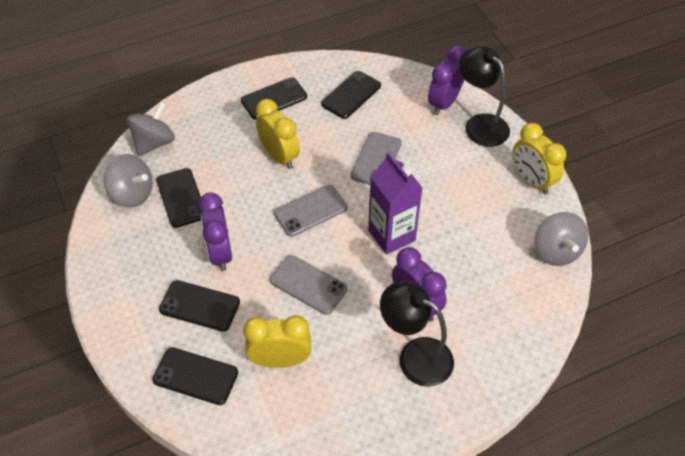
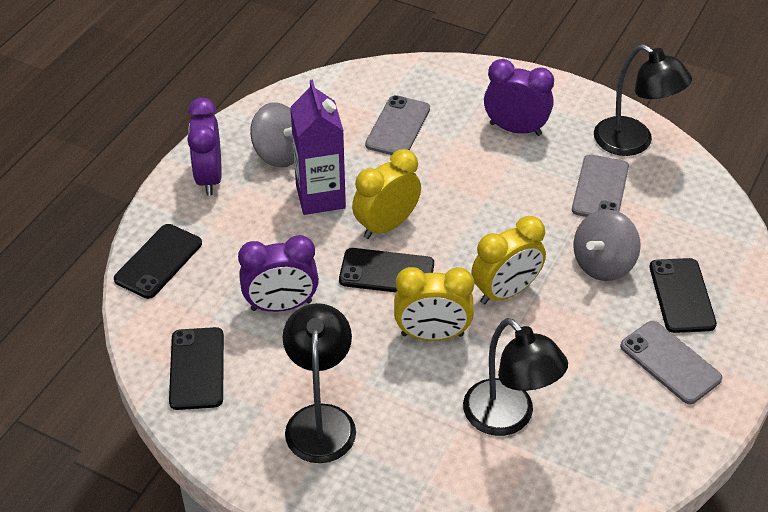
black lamp: [380,282,454,387] [459,46,510,147] = 2 -> [282,303,356,463] [463,318,568,436] [594,44,692,156] = 3
black phone: [152,347,238,405] [156,168,202,228] [159,280,240,332] [241,77,307,119] [321,71,381,119] = 5 -> [114,224,202,299] [169,327,224,410] [339,248,434,292] [649,258,717,333] = 4
grey spinning top: [104,154,153,207] [127,101,175,156] [535,212,588,266] = 3 -> [250,102,294,168] [573,210,641,281] = 2

